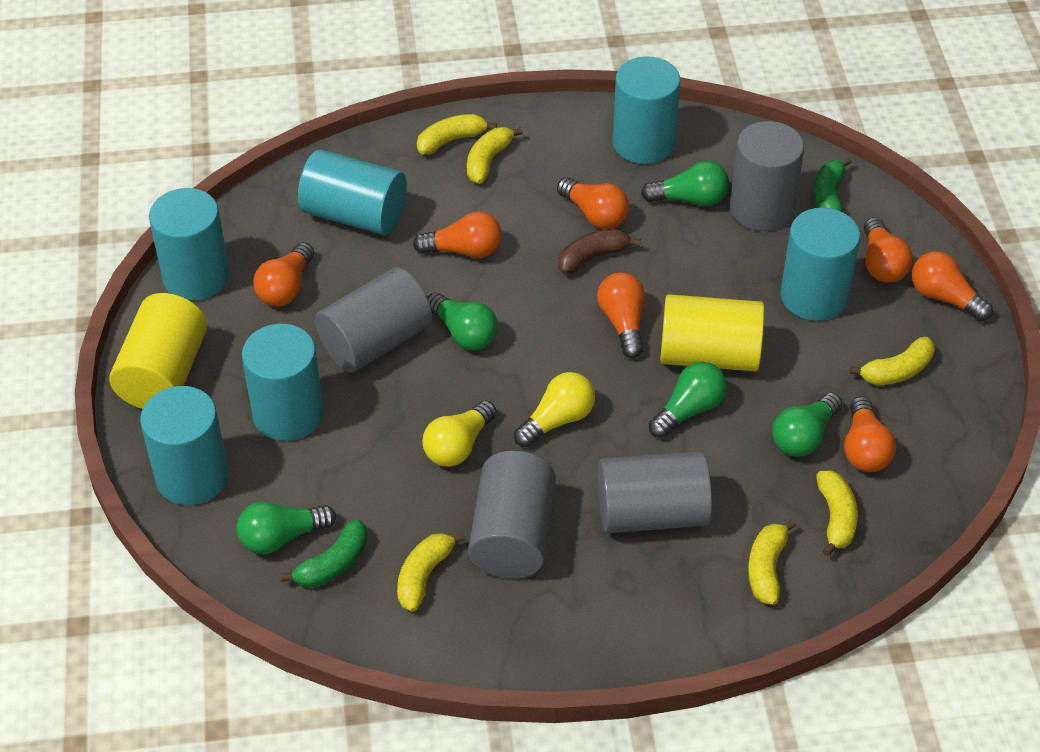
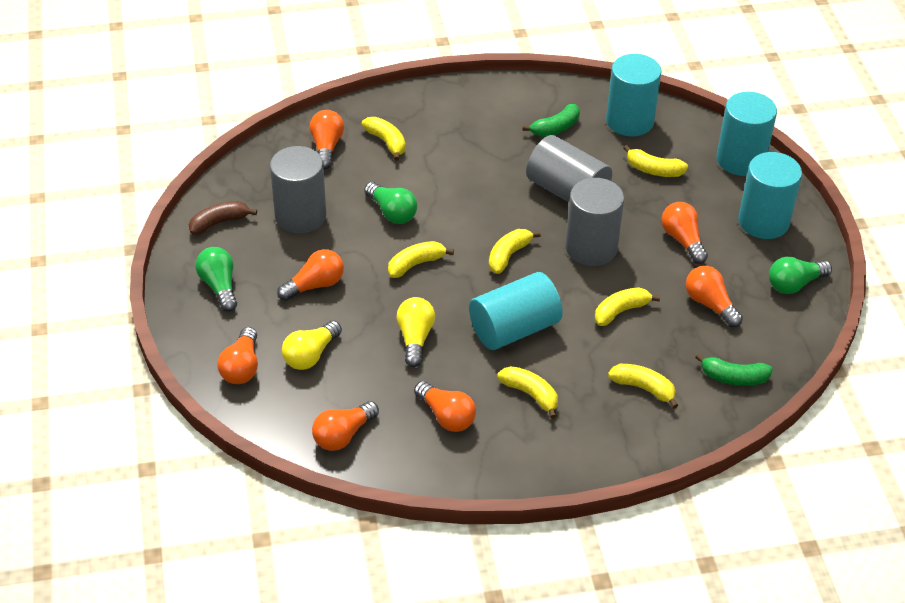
green light bulb: [236,501,336,554] [427,293,498,351] [641,161,729,206] [649,362,727,438] [772,393,842,457] = 5 -> [195,247,237,312] [364,182,417,224] [769,256,832,294] = 3
grey cylinder: [315,267,432,373] [468,451,556,578] [598,451,712,533] [730,121,804,231] = 4 -> [270,146,326,233] [526,135,612,202] [565,178,624,266] = 3
turquoise cylinder: [140,386,229,505] [149,188,230,300] [242,324,324,441] [298,150,407,235] [613,56,680,164] [781,208,860,321] = 6 -> [469,272,563,350] [606,54,662,136] [717,91,777,176] [738,152,802,239] = 4
yellow banana: [397,532,466,612] [417,114,497,155] [467,127,523,183] [748,519,797,605] [816,470,858,556] [849,337,935,385] = 6 -> [361,117,405,161] [388,241,454,278] [489,229,541,274] [497,366,558,419] [595,287,660,326] [608,364,679,409] [624,145,688,177] = 7
yellow cylinder: [109,293,207,409] [660,294,764,371] = 2 -> none = 0

